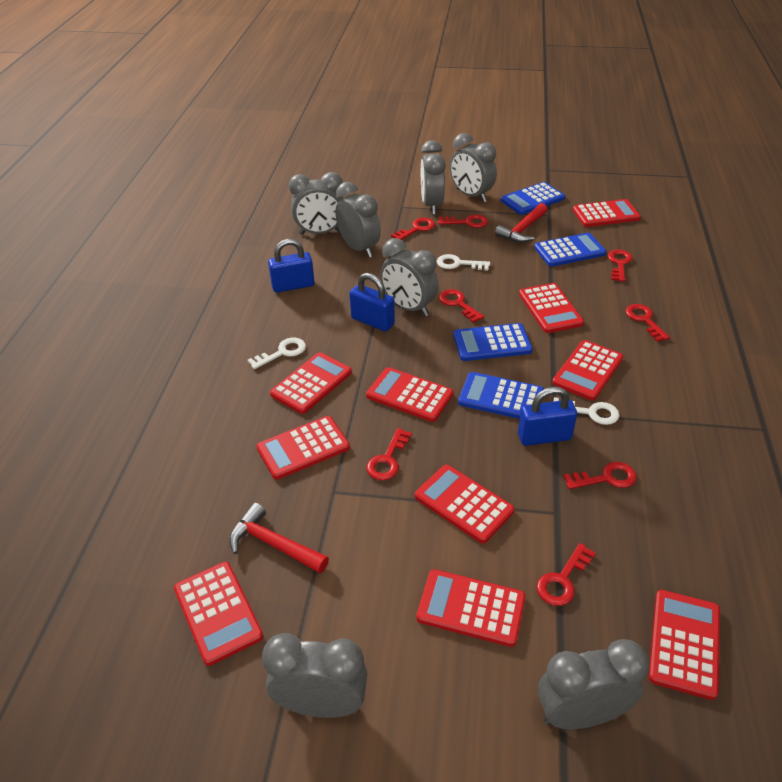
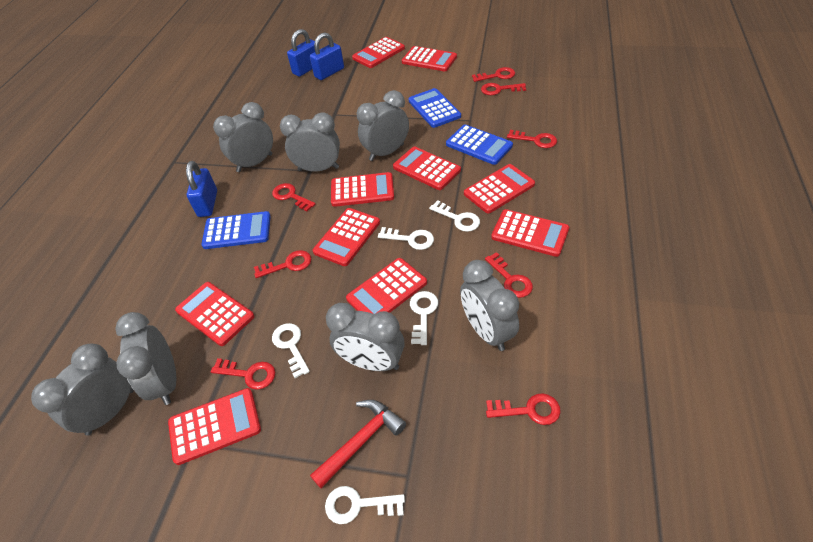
blue calculator: [453,323,533,361] [458,372,544,419] [501,182,565,215] [534,233,606,267] = 4 -> [201,211,271,249] [409,88,461,128] [446,124,513,165] = 3
red hammer: [229,503,329,573] [495,203,547,243] = 2 -> [310,400,406,488] = 1
white key: [248,338,306,369] [437,254,490,270] [554,397,619,425] = 3 -> [272,323,310,378] [325,486,405,524] [378,227,434,250] [410,291,438,345] [429,200,480,232] = 5

